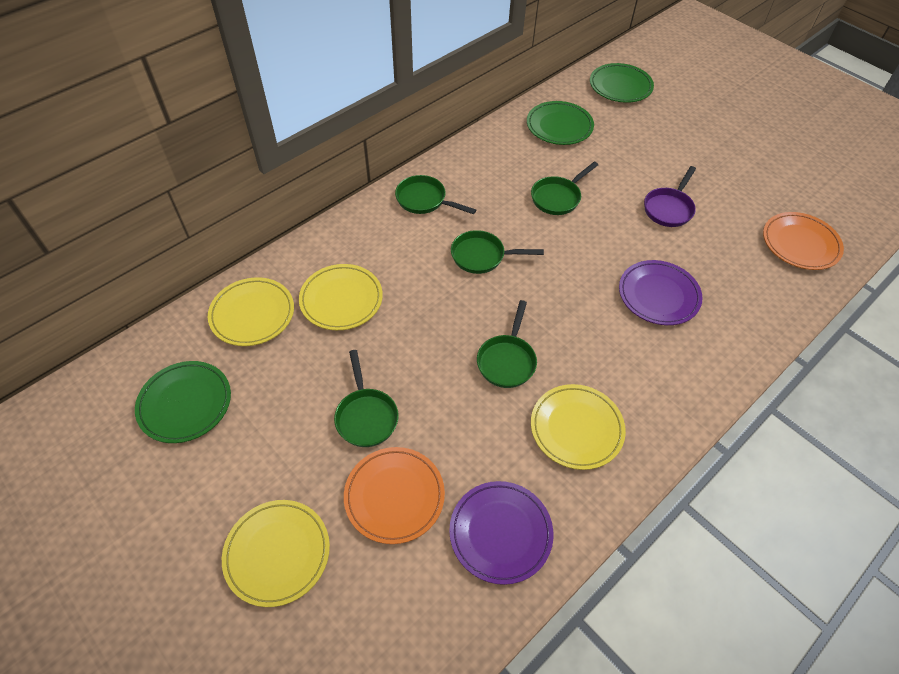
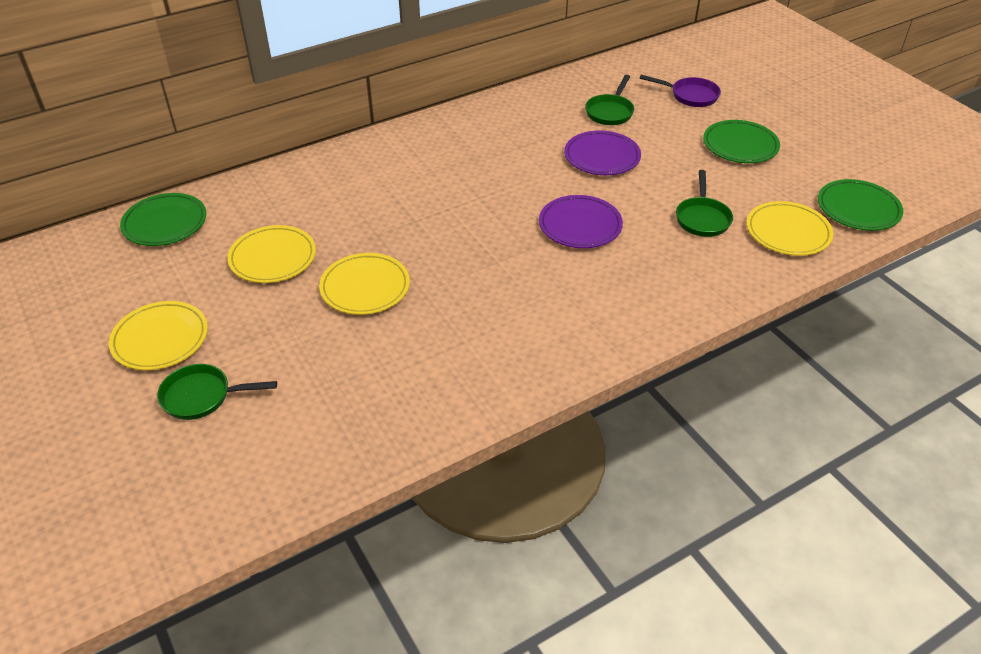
green pan: [334,350,399,447] [395,175,476,214] [451,230,544,274] [477,300,537,388] [531,161,598,215] = 5 -> [157,364,277,420] [585,75,634,125] [676,170,733,237] = 3
orange plate: [344,447,445,544] [763,212,844,270] = 2 -> none = 0

